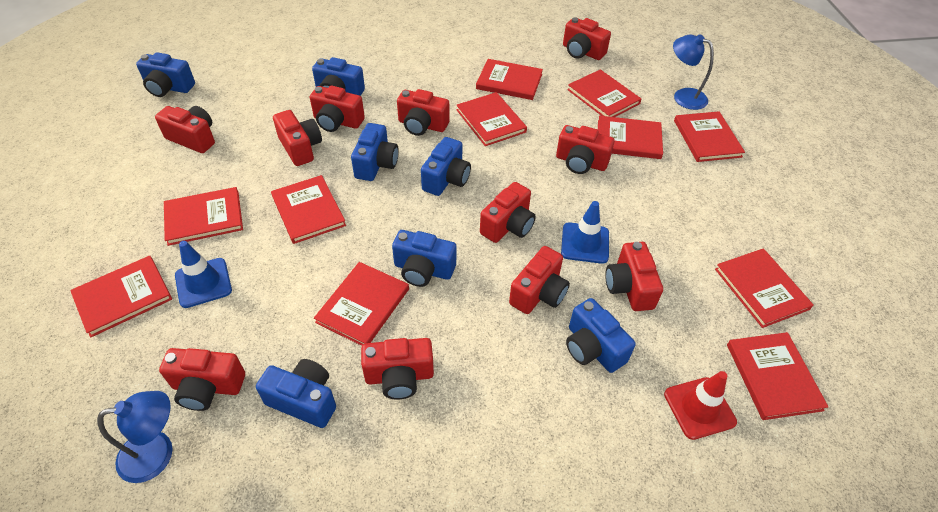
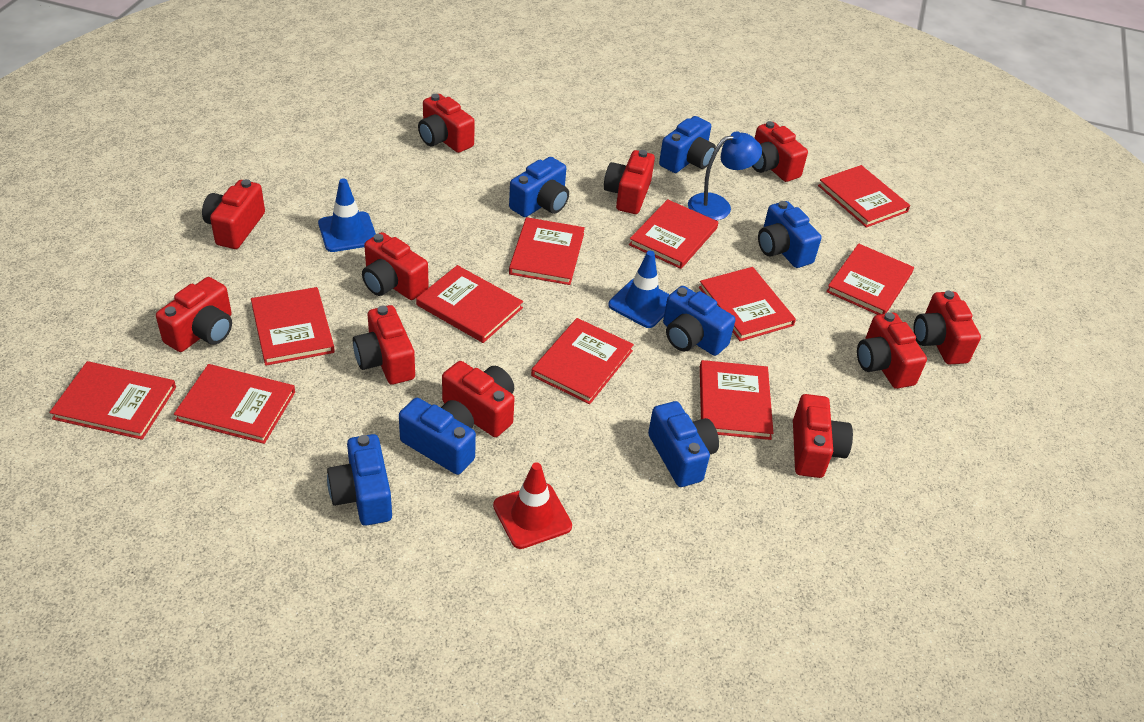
blue lamp: [97,391,172,483] [673,34,714,110] = 2 -> [688,131,762,220] = 1

